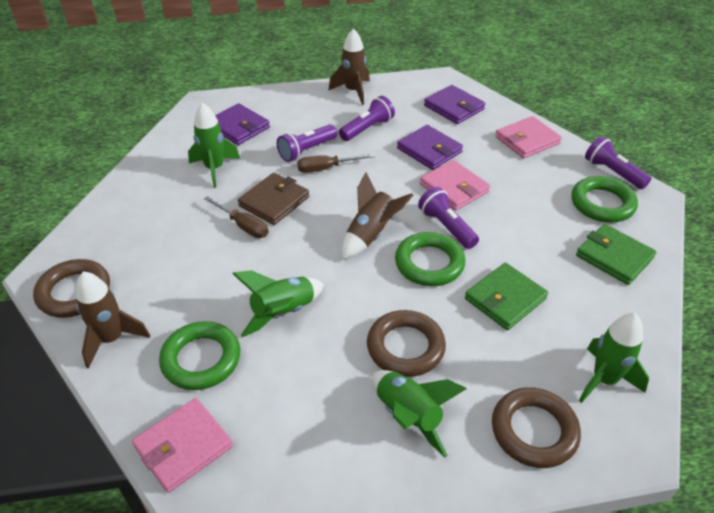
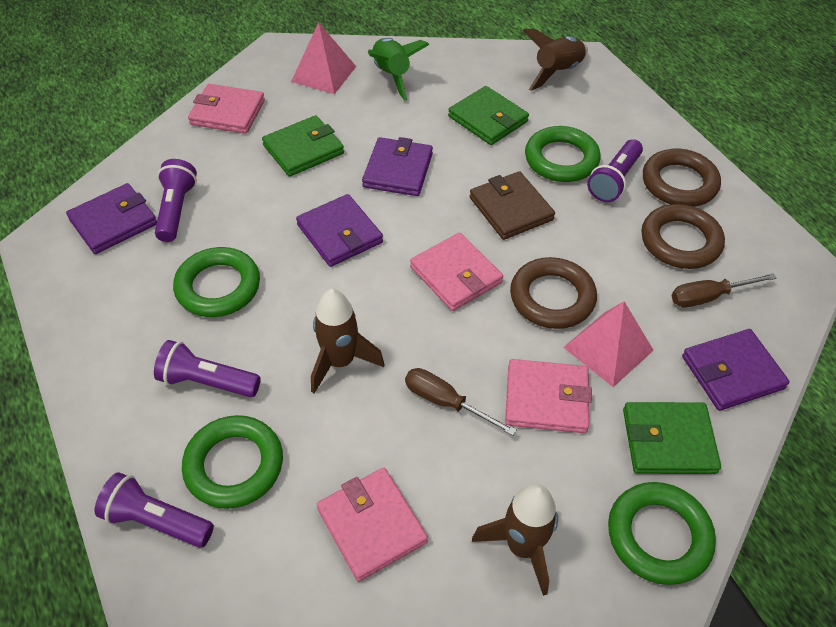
green ring: [159,321,240,390] [395,232,465,286] [571,176,638,223] = 3 -> [173,247,260,317] [182,415,283,509] [525,126,600,182] [608,482,716,585] = 4
green rocket: [188,103,240,188] [233,270,324,337] [372,370,467,457] [579,313,649,403] = 4 -> [368,38,429,101] = 1
green wallet: [465,263,548,330] [576,224,657,285] = 2 -> [262,115,344,177] [448,86,529,145] [623,402,721,474] = 3
pink pyramid: none = 0 -> [291,22,356,94] [563,301,654,387] = 2
pink wallet: [132,398,233,493] [420,160,490,211] [495,116,562,158] = 3 -> [188,84,265,134] [317,468,428,582] [410,233,503,311] [505,359,592,433] = 4
purple wallet: [215,103,270,145] [397,125,463,170] [424,85,485,124] = 3 -> [66,183,157,254] [296,194,383,267] [362,137,433,196] [682,329,790,411] = 4

